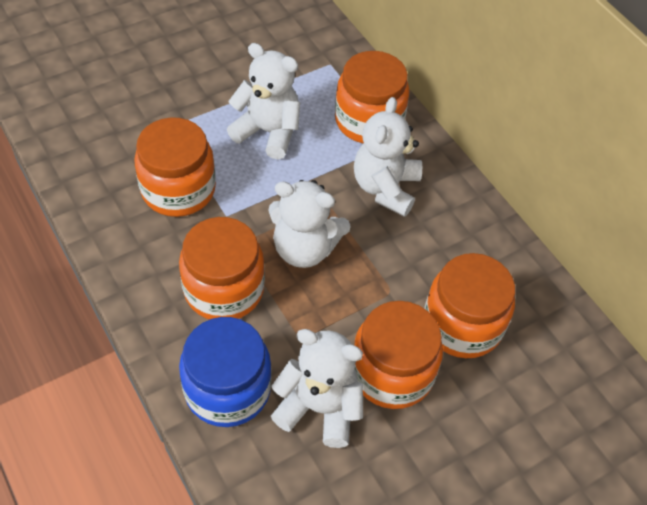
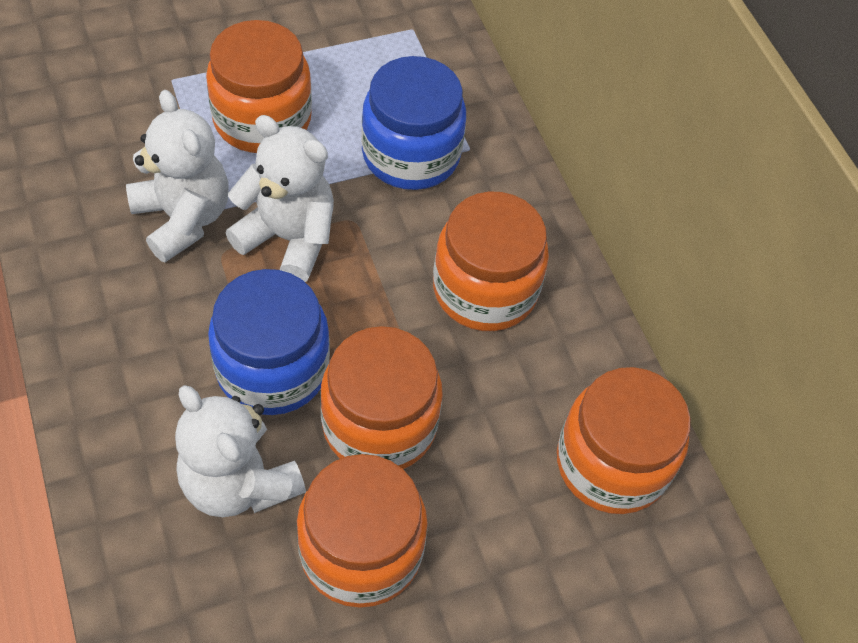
blue jar: [179,317,272,427] = 1 -> [208,269,330,415] [361,56,466,190] = 2
white teddy bear: [227,43,300,160] [268,180,351,268] [271,329,363,448] [354,97,422,217] = 4 -> [126,90,229,263] [175,385,306,517] [226,115,334,282] = 3

